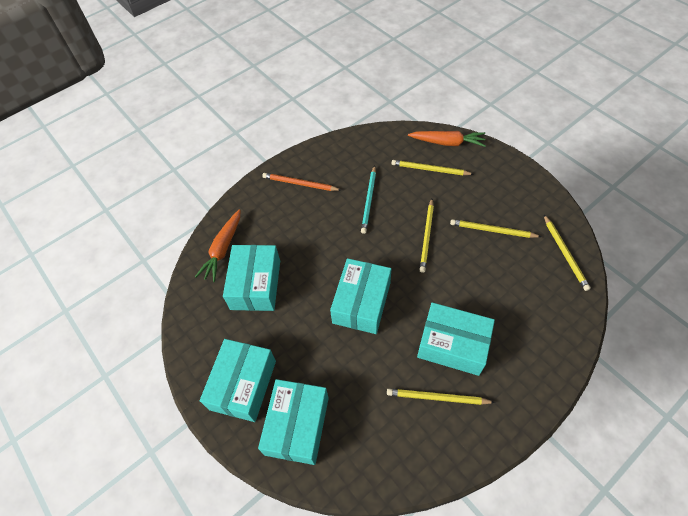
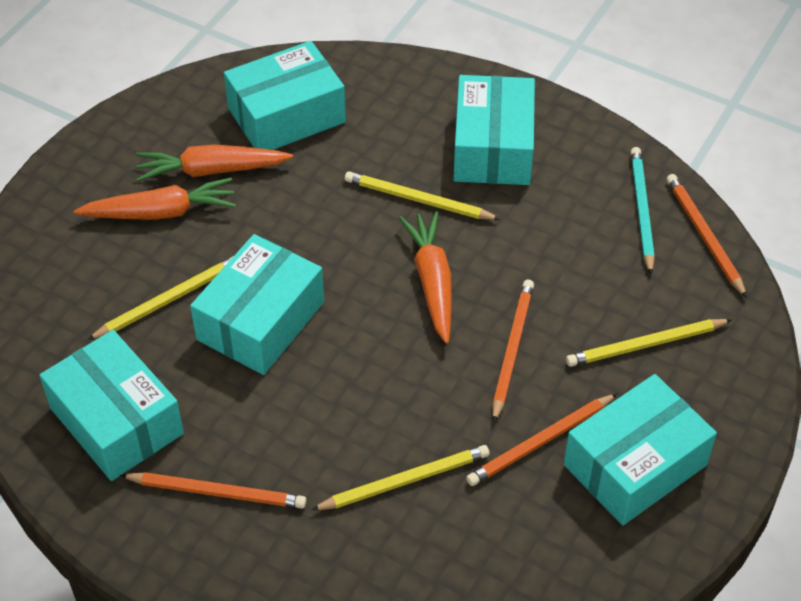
orange carrot: [195,209,241,282] [408,131,486,147] = 2 -> [74,178,236,220] [136,144,293,182] [399,211,452,344] = 3
orange pencil: [262,173,341,191] = 1 -> [120,472,307,509] [466,394,617,486] [493,280,534,423] [666,174,747,298] = 4
yellow pencil: [387,389,495,405] [391,160,474,175] [419,199,434,273] [450,219,541,238] [544,215,591,291] = 5 -> [87,257,233,340] [311,445,490,510] [345,171,501,220] [566,319,732,367] = 4

